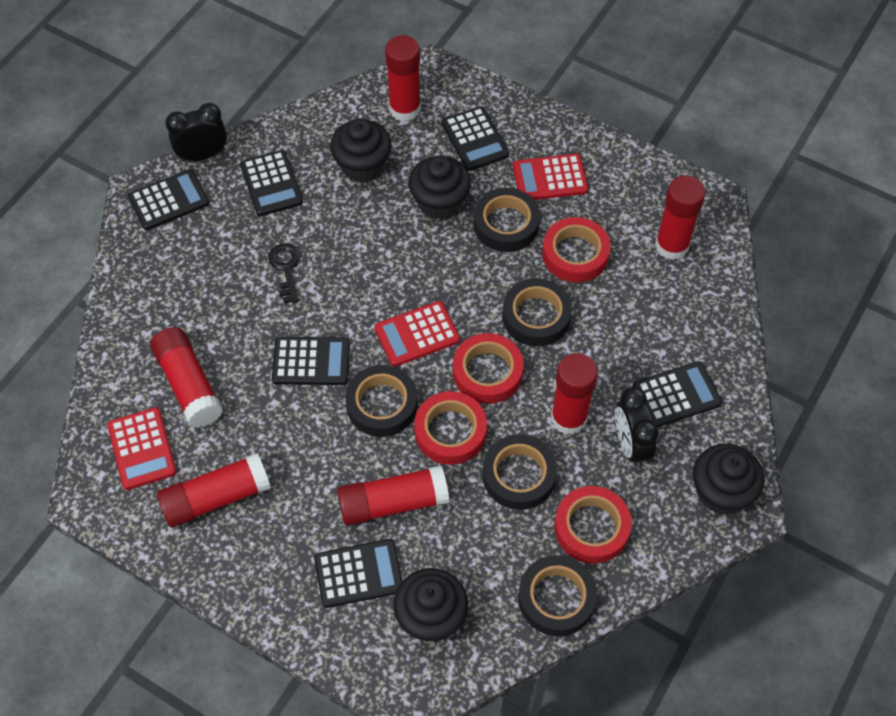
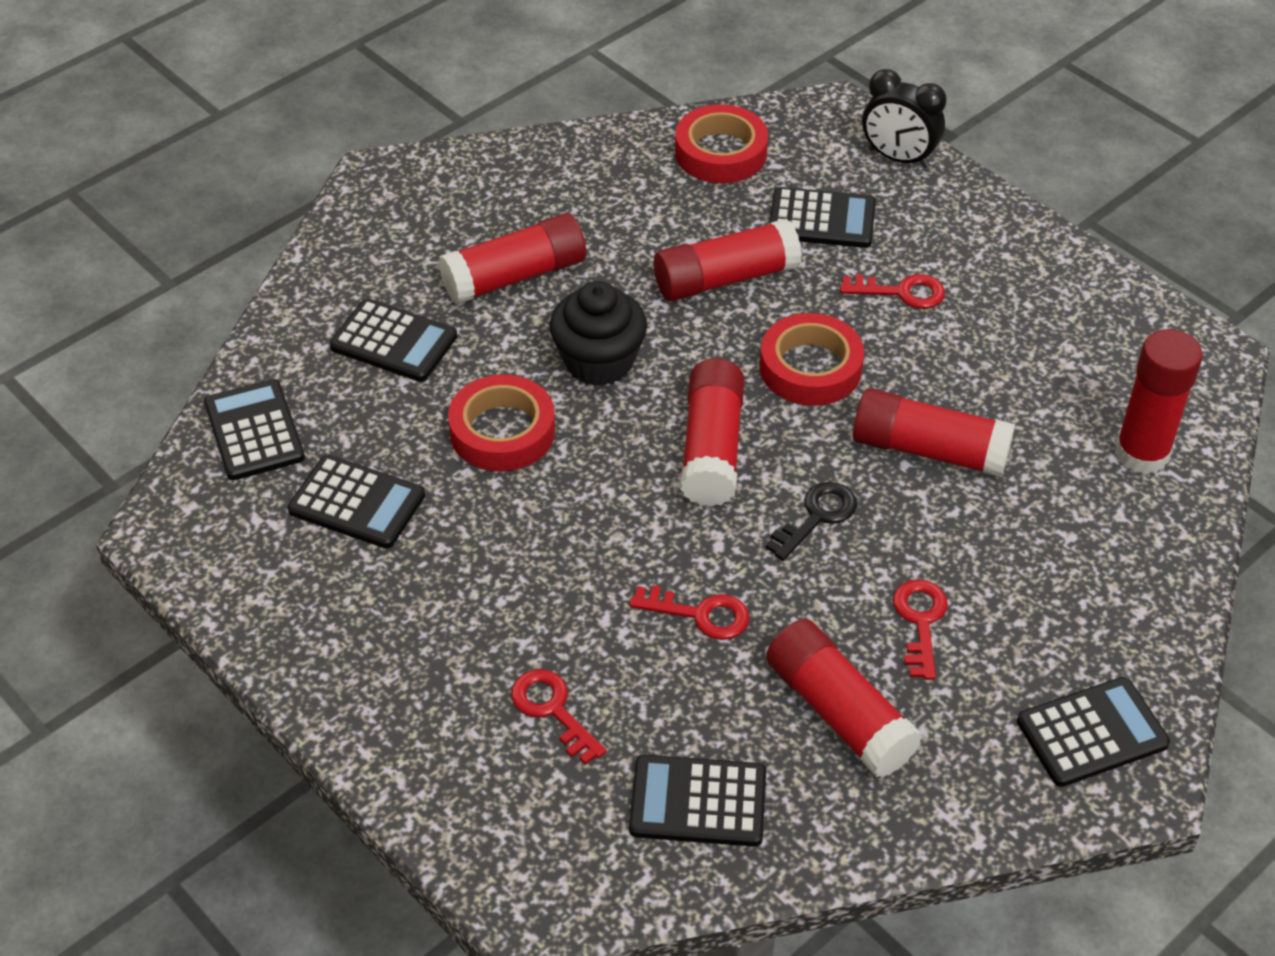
black clock: [165,103,227,162] [615,387,658,467] = 2 -> [862,69,946,168] = 1
black cupcake: [330,118,391,182] [393,568,468,642] [409,156,471,220] [693,444,764,514] = 4 -> [550,281,647,386] = 1
black tape: [345,365,418,437] [474,188,540,252] [483,434,557,510] [502,278,572,346] [518,555,597,636] = 5 -> none = 0
red calculator: [107,407,177,490] [374,301,460,367] [513,153,588,200] = 3 -> none = 0
red key: none = 0 -> [511,669,607,765] [629,585,749,640] [840,274,945,309] [893,579,948,680] = 4
red tape: [414,391,487,465] [453,333,524,404] [542,217,611,283] [554,486,632,564] = 4 -> [448,374,555,472] [675,104,768,183] [760,313,864,406] = 3

